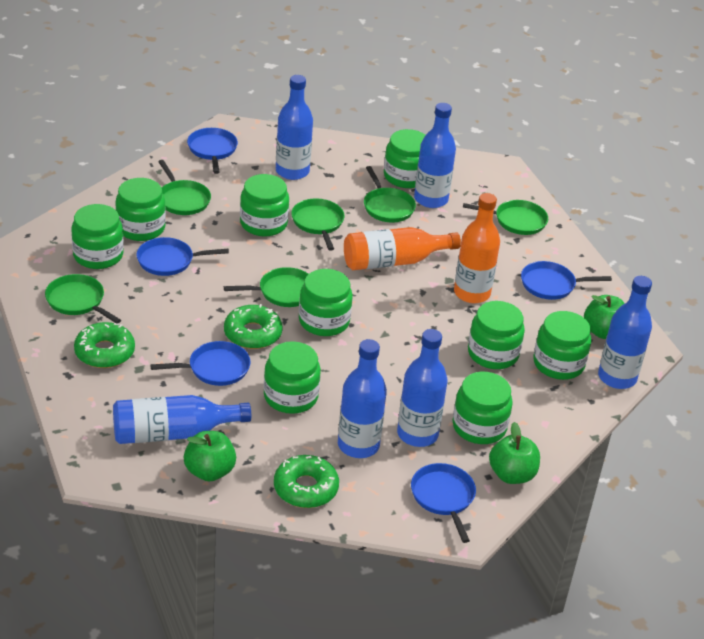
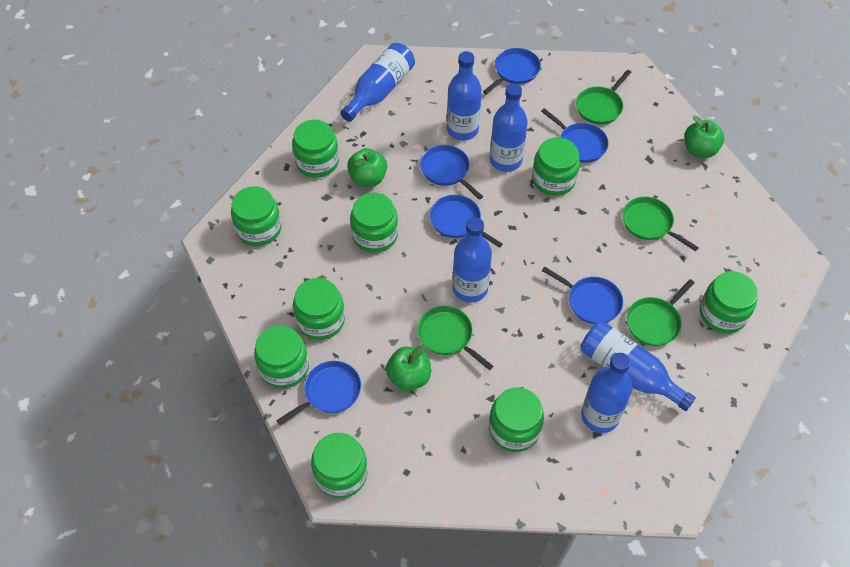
blue pan: [136,237,229,276] [150,341,251,386] [187,128,238,174] [411,463,476,543] [521,261,612,300] = 5 -> [276,361,361,425] [420,145,483,200] [430,195,503,248] [483,48,541,94] [541,108,609,163] [542,266,623,324] = 6
green donut: [74,322,135,368] [224,304,283,349] [274,455,339,508] = 3 -> none = 0
green pan: [45,274,121,323] [158,160,211,215] [224,267,308,307] [291,198,345,251] [364,166,416,222] [463,200,548,235] = 6 -> [418,306,493,370] [576,70,631,125] [622,197,699,251] [627,279,694,346] = 4
orange bottle: [344,227,461,270] [454,193,500,303] = 2 -> none = 0

